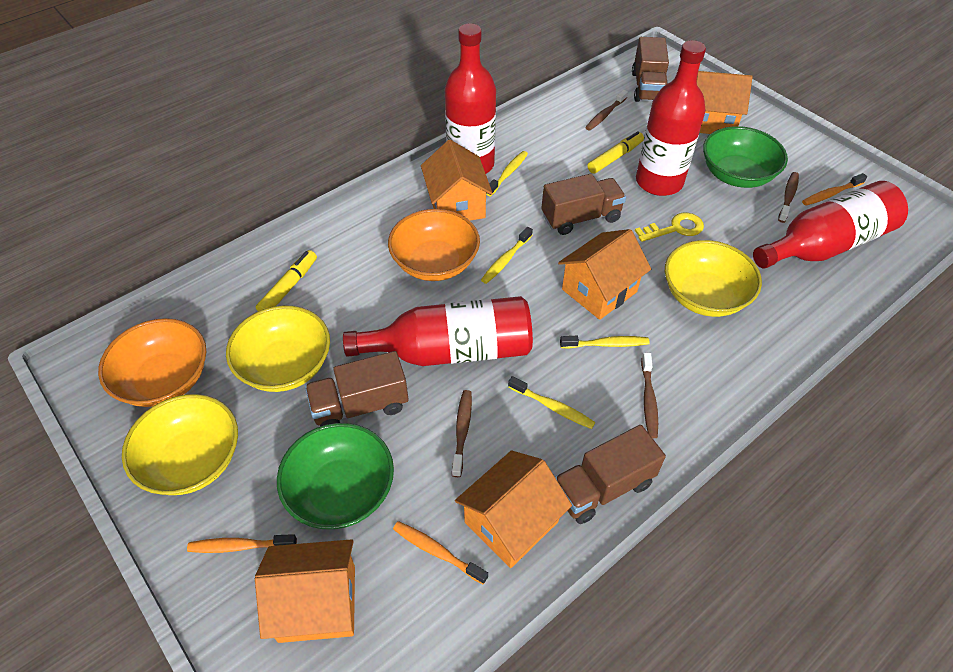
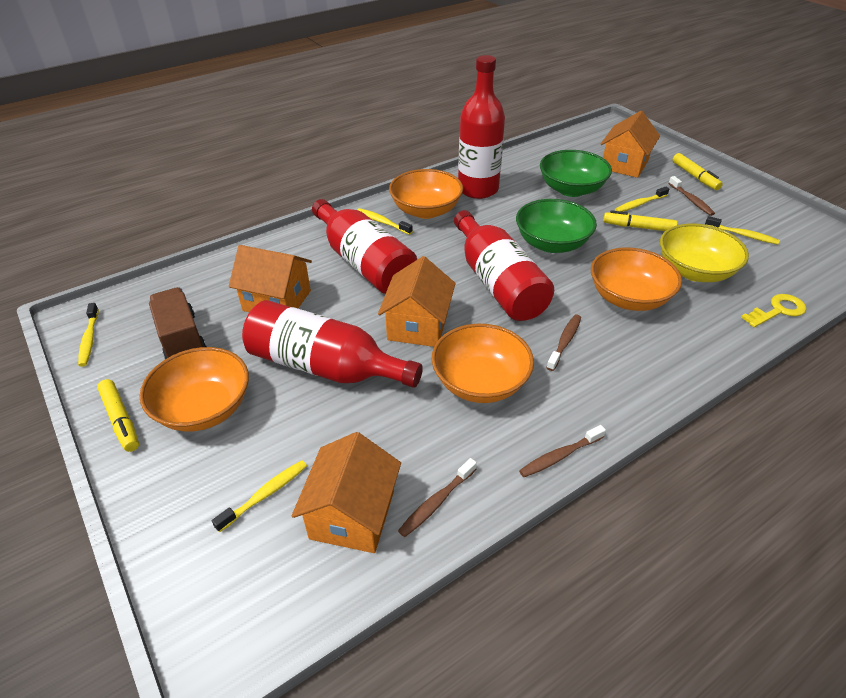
brown truck: [305,351,409,426] [542,174,626,235] [555,425,666,524] [632,37,669,102] = 4 -> [149,287,207,359] = 1
orange bowl: [98,318,206,407] [388,209,480,281] = 2 -> [139,347,249,432] [389,169,463,219] [432,324,534,403] [591,247,682,311] = 4
orange house: [255,539,355,643] [421,140,493,221] [455,451,572,568] [558,229,651,320] [697,71,753,134] = 5 -> [229,245,312,312] [292,432,401,553] [378,256,456,347] [601,111,660,178] = 4
orange toothbrush: [187,534,297,553] [393,521,488,584] [802,173,867,206] = 3 -> none = 0
yellow bowl: [122,394,238,495] [226,306,330,392] [665,240,762,317] = 3 -> [660,224,749,282] = 1
yellow marker: [256,250,317,312] [588,131,644,174] = 2 -> [97,379,139,452] [603,210,678,231] [673,153,723,190] = 3
yellow toothbrush: [481,227,533,284] [486,151,528,196] [508,376,595,429] [560,336,650,349] = 4 -> [78,303,99,367] [212,460,307,532] [357,208,413,235] [615,187,669,212] [705,216,780,245] = 5

